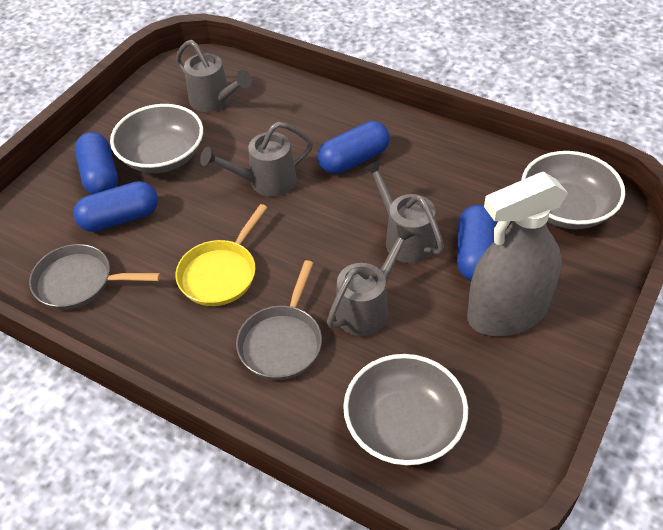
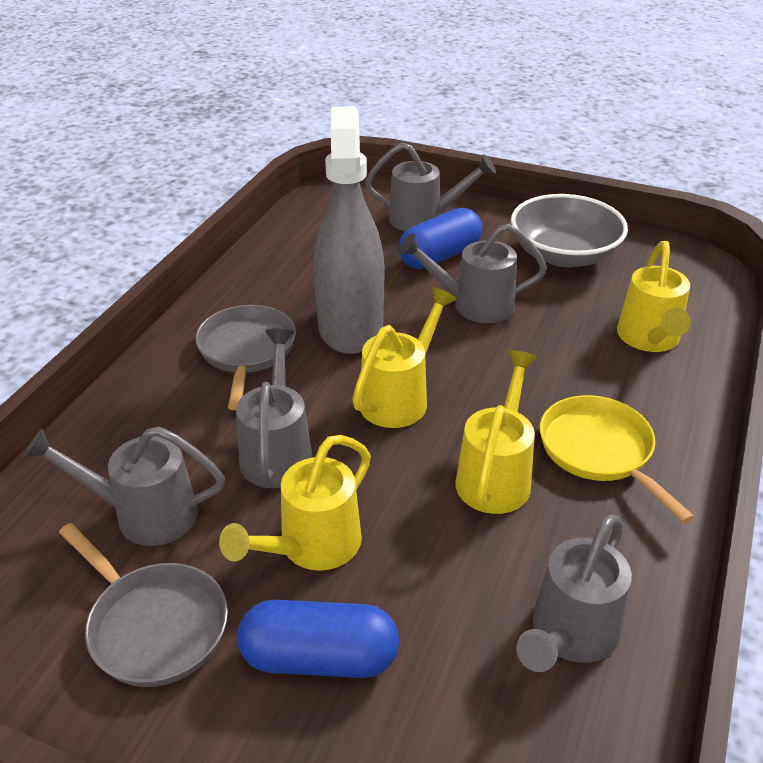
blue capsule: [73,181,158,232] [75,132,118,195] [317,121,390,174] [457,205,497,281] = 4 -> [237,600,399,678] [398,208,482,269] = 2
grey bowl: [110,104,203,173] [343,354,468,465] [522,151,625,229] = 3 -> [511,194,628,267] = 1
grey watering can: [176,40,252,112] [200,122,313,197] [327,225,415,336] [363,159,444,263] = 4 -> [23,427,225,546] [236,328,313,488] [365,142,496,231] [398,224,547,323] [517,514,632,672] = 5
yellow watering can: none = 0 -> [219,435,371,571] [352,287,457,428] [455,350,538,514] [617,241,691,352] = 4

